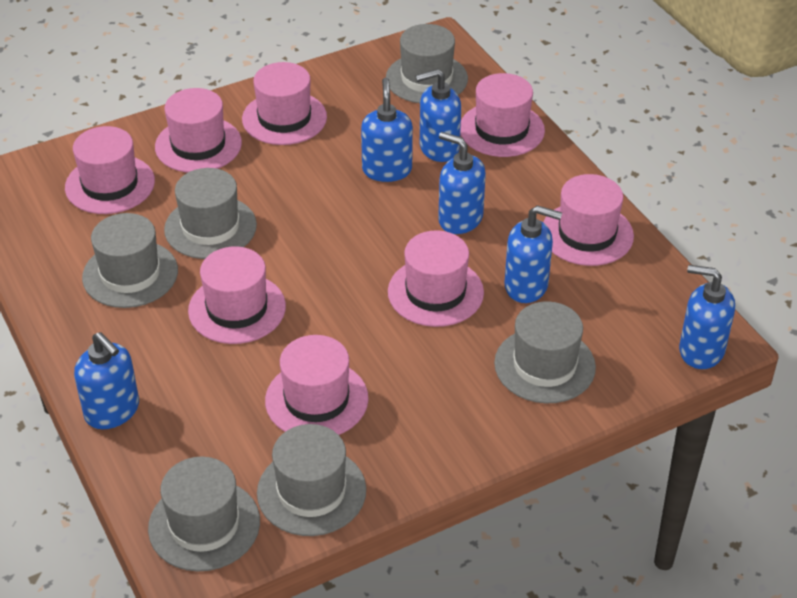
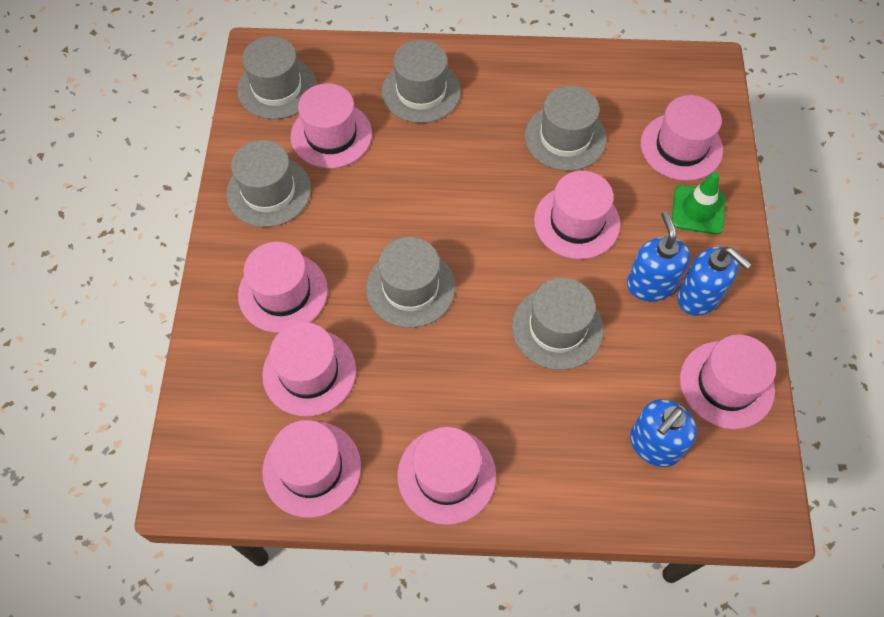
blue soap dispenser: [74,332,139,429] [361,78,413,182] [415,69,461,162] [438,132,486,234] [504,205,562,303] [679,265,735,369] = 6 -> [627,211,690,302] [630,399,697,467] [677,247,752,316] = 3
green traffic cone: none = 0 -> [672,172,725,235] = 1

